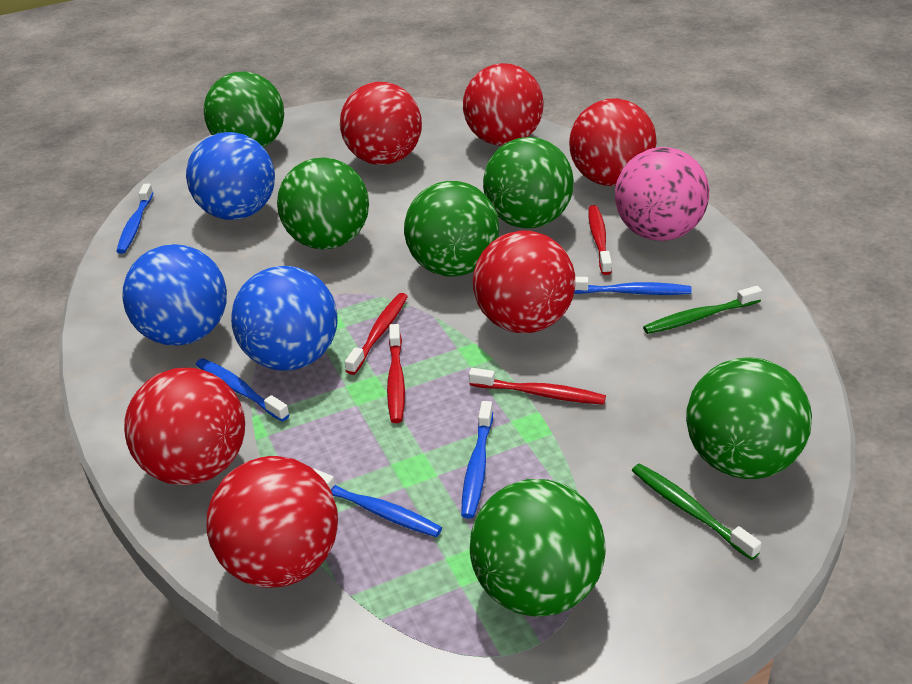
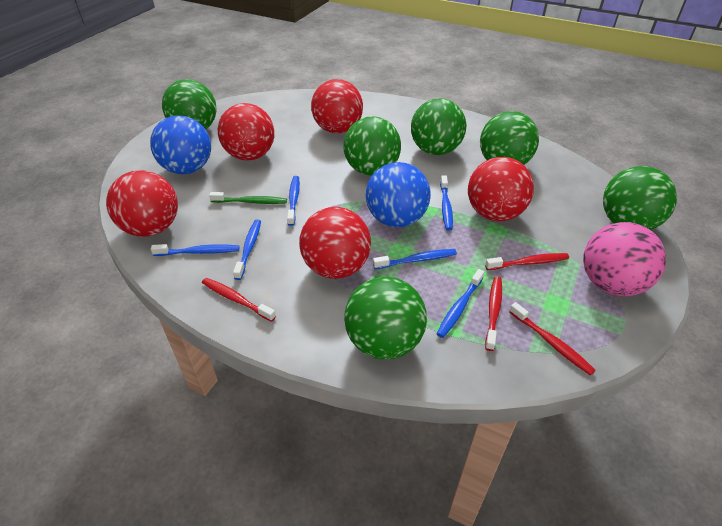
blue ball: [122,244,227,346] [186,132,275,220] [231,266,338,371] = 3 -> [150,115,211,174] [366,162,431,227] = 2
blue toothbrush: [116,184,153,254] [196,358,290,422] [312,468,442,537] [461,401,493,519] [574,277,692,295] = 5 -> [151,244,239,256] [233,219,261,280] [287,176,300,226] [373,249,457,269] [436,269,484,338] [440,175,453,230] = 6
green toothbrush: [632,463,761,560] [643,286,762,334] = 2 -> [209,192,287,204] = 1
red ball: [124,368,245,485] [207,456,338,588] [340,82,422,165] [463,63,544,146] [473,230,575,333] [569,98,657,186] = 6 -> [106,170,178,237] [218,103,274,160] [299,207,371,279] [311,79,363,133] [468,157,534,221] = 5

